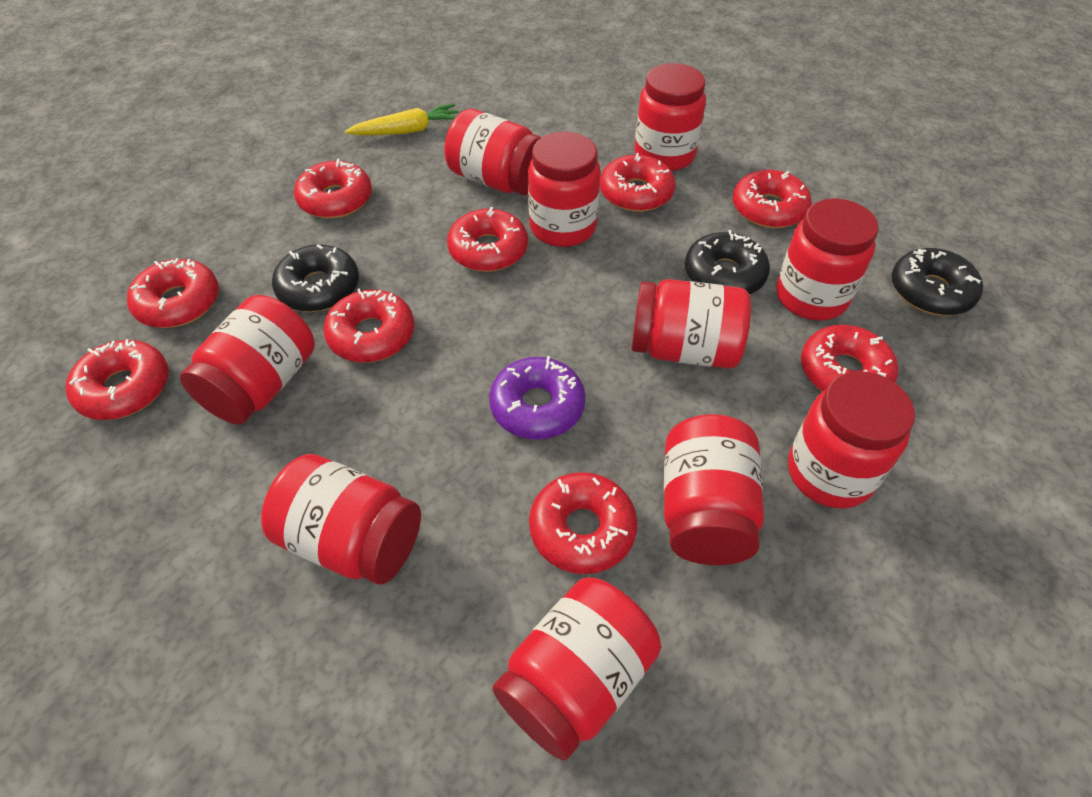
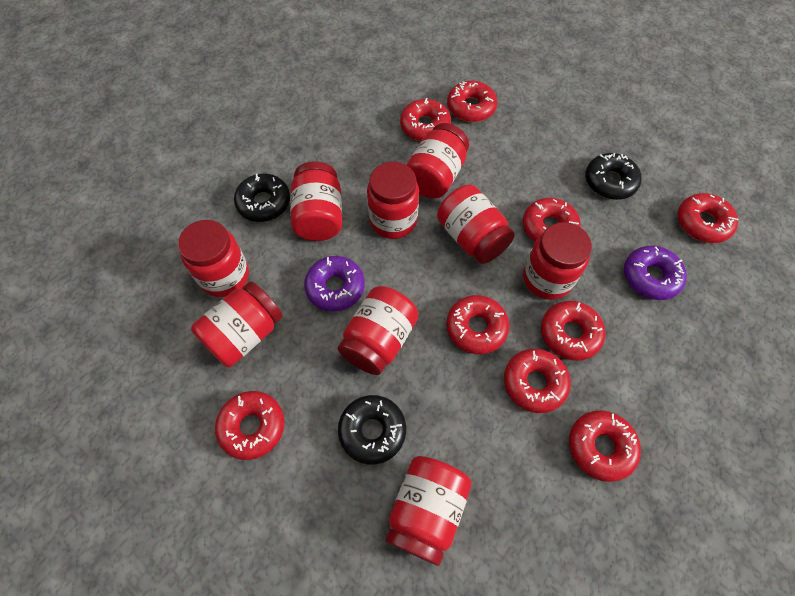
purple donut: [489,356,586,440] = 1 -> [304,256,365,311] [624,246,687,300] = 2
red jar: [180,295,315,424] [261,454,421,585] [444,109,542,195] [492,577,661,761] [528,132,601,247] [631,279,751,368] [634,63,706,171] [664,414,764,565] [776,198,879,321] [788,371,915,508] = 10 -> [178,220,249,297] [191,281,283,367] [290,161,342,241] [338,286,419,375] [367,162,419,239] [385,456,471,566] [407,123,469,198] [437,185,515,264] [523,222,592,300] = 9
yellow carrot: [345,103,459,135] = 1 -> none = 0

